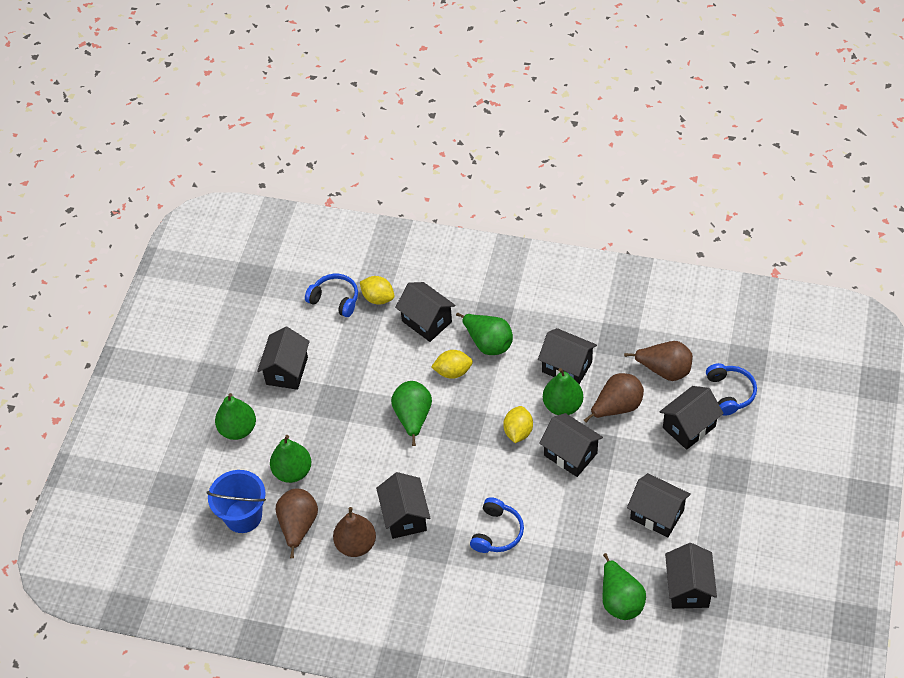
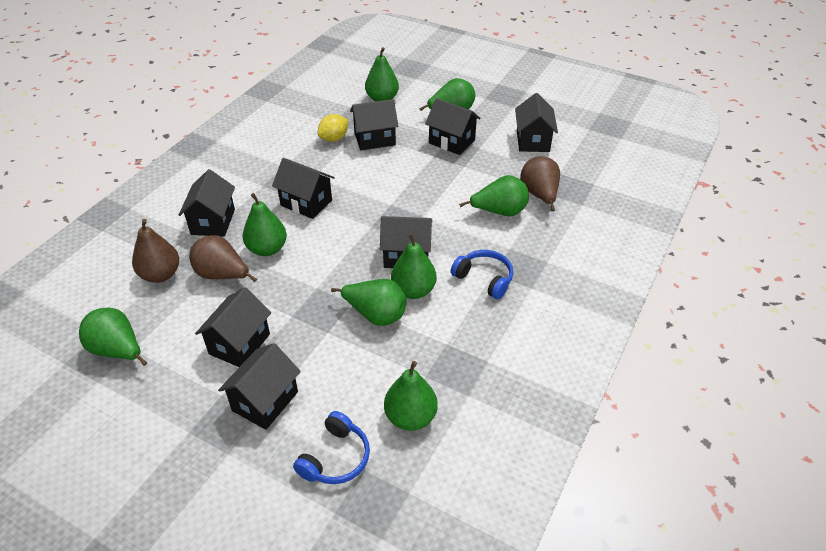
blue bucket: [207,470,266,533] = 1 -> none = 0
blue headphones: [305,274,358,317] [470,497,524,553] [706,363,757,416] = 3 -> [293,411,370,484] [451,250,513,299] = 2
brown pear: [276,489,318,558] [333,507,376,557] [584,373,644,422] [624,341,693,381] = 4 -> [132,219,179,283] [189,235,257,282] [520,156,560,211] = 3
green pear: [215,393,256,440] [270,435,311,483] [391,381,432,446] [456,313,513,355] [543,368,583,415] [602,553,646,620] = 6 -> [79,308,147,366] [242,193,287,256] [331,279,407,326] [365,47,399,102] [384,361,438,431] [391,233,437,299] [419,78,475,111] [459,175,529,216] = 8
yellow lemon: [360,276,394,305] [431,350,473,379] [503,406,533,443] = 3 -> [318,114,348,142] = 1

